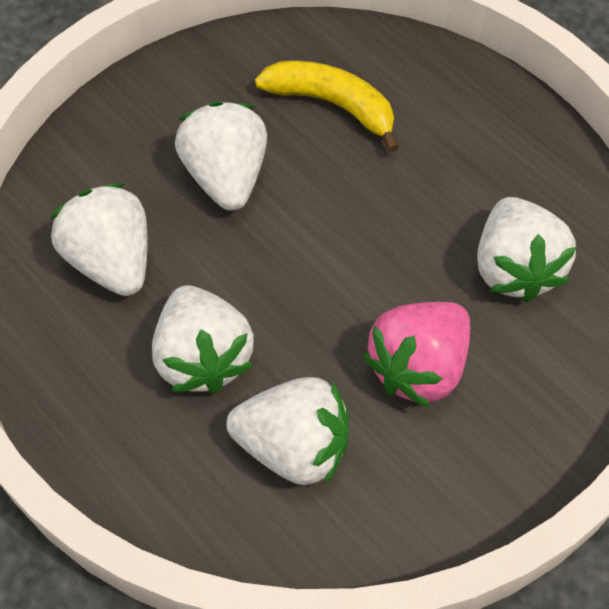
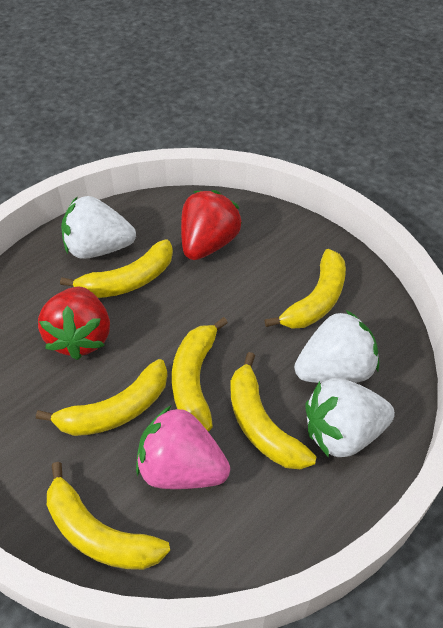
red strawberry: none = 0 -> [38,286,110,360] [181,190,242,260] = 2
white strawberry: [50,183,147,296] [152,285,254,393] [175,101,267,210] [226,377,349,485] [477,197,576,302] = 5 -> [61,196,136,259] [294,310,379,383] [305,378,395,458] = 3
yellow banana: [255,60,399,152] = 1 -> [36,359,168,436] [47,462,170,570] [60,240,173,298] [172,317,228,431] [230,352,316,469] [265,249,346,329] = 6

